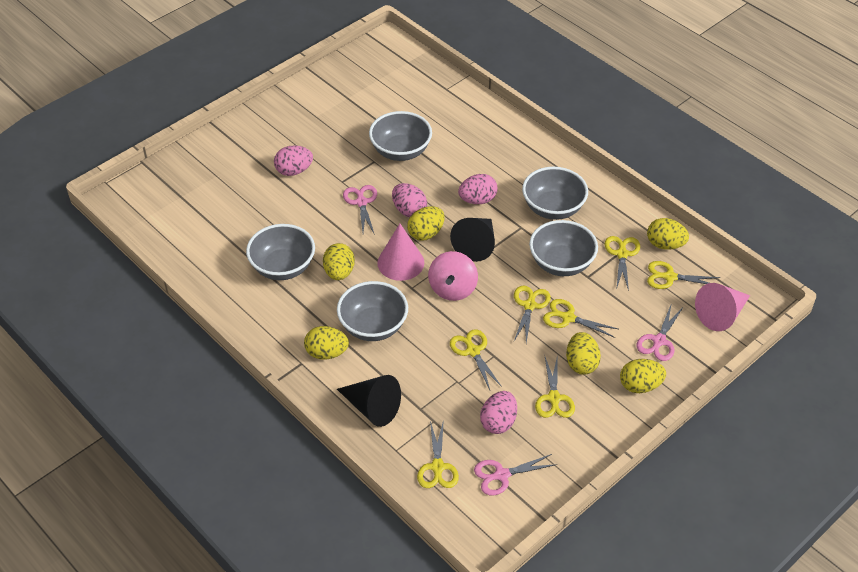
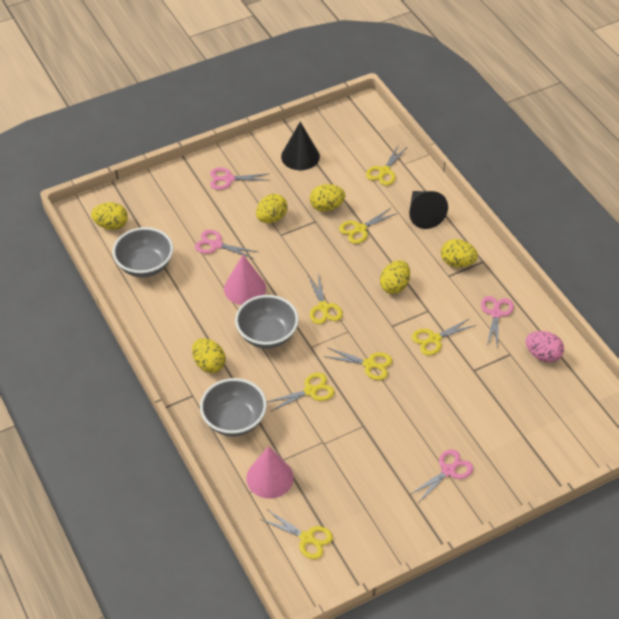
grey bowl: [246,224,315,280] [337,281,408,341] [369,111,432,161] [522,167,588,220] [529,220,598,276] = 5 -> [113,227,173,278] [200,378,267,437] [235,295,299,349] = 3
pink egg: [274,146,313,176] [392,183,427,217] [458,174,497,204] [480,391,517,434] = 4 -> [525,331,564,363] = 1
pink scissors: [343,185,377,235] [474,454,557,496] [636,305,684,361] = 3 -> [195,230,258,259] [210,167,270,190] [409,449,473,503] [481,296,514,348] = 4
pink spinning top: [428,251,478,301] = 1 -> none = 0

